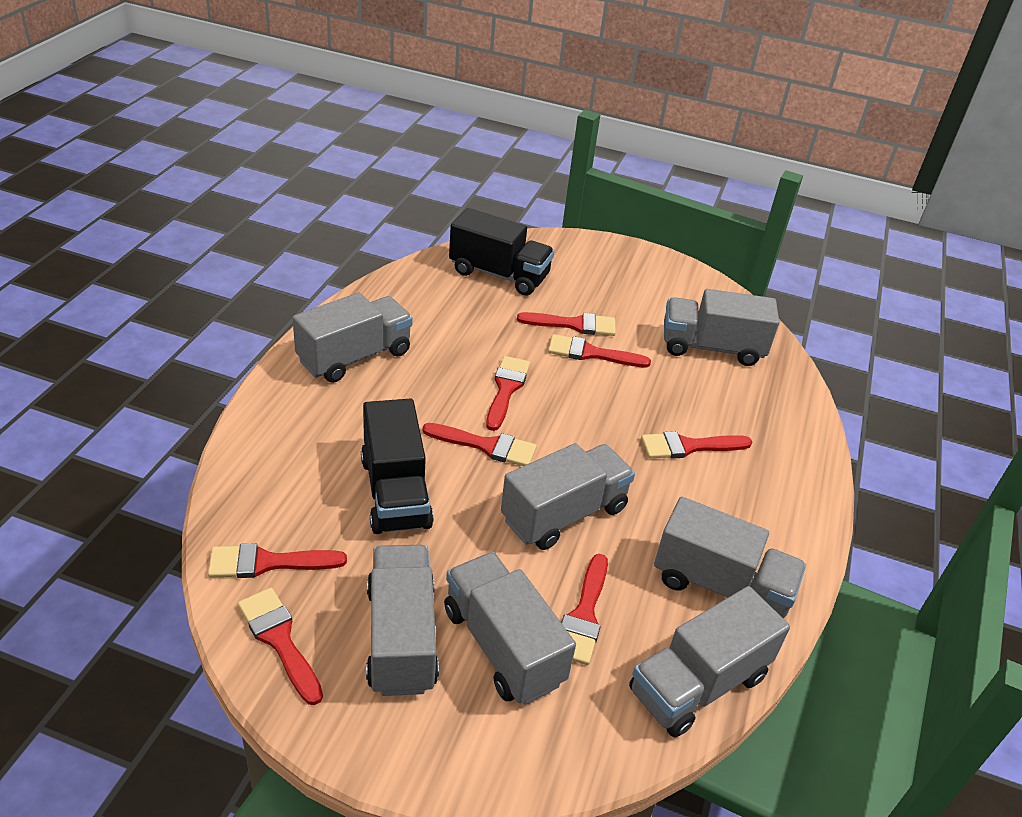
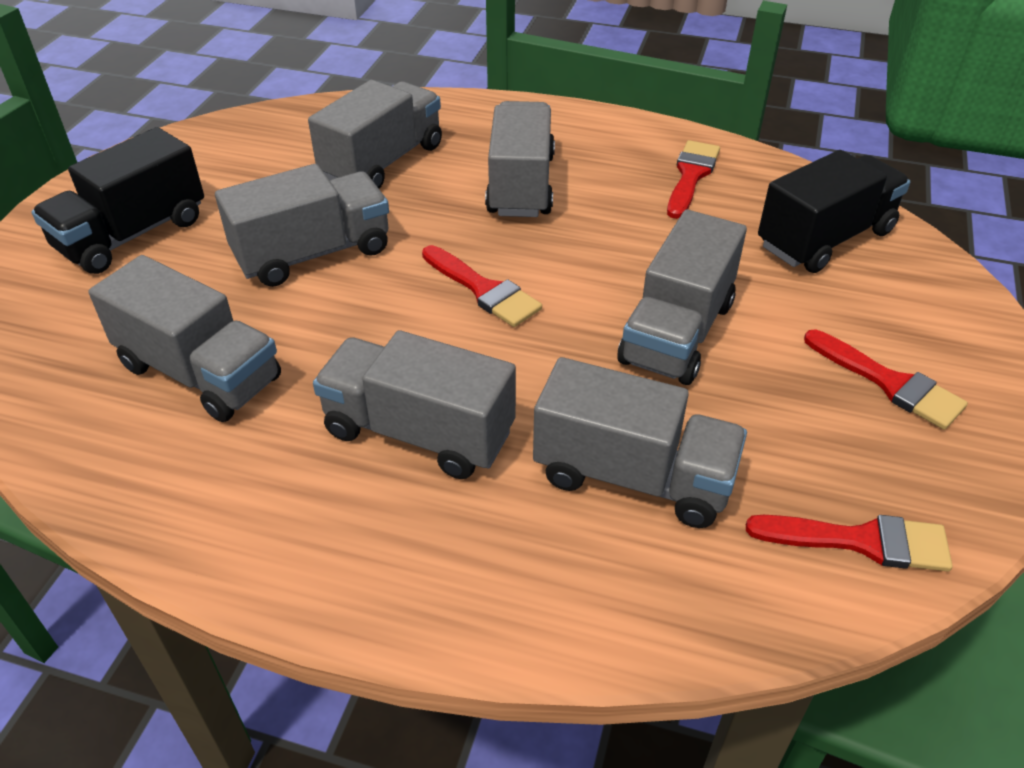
red brush: [208,543,347,578] [238,587,323,705] [422,423,537,466] [486,356,530,431] [517,312,616,336] [548,334,651,368] [561,554,608,665] [641,431,752,459] = 8 -> [422,245,542,327] [667,140,720,219] [746,515,953,572] [804,330,968,430] = 4

